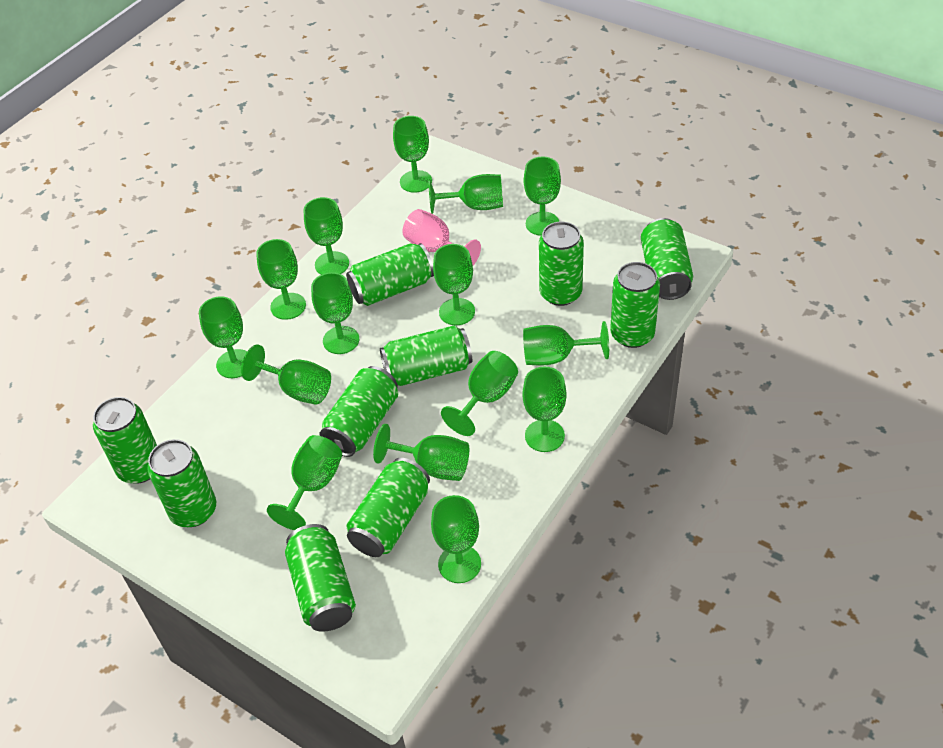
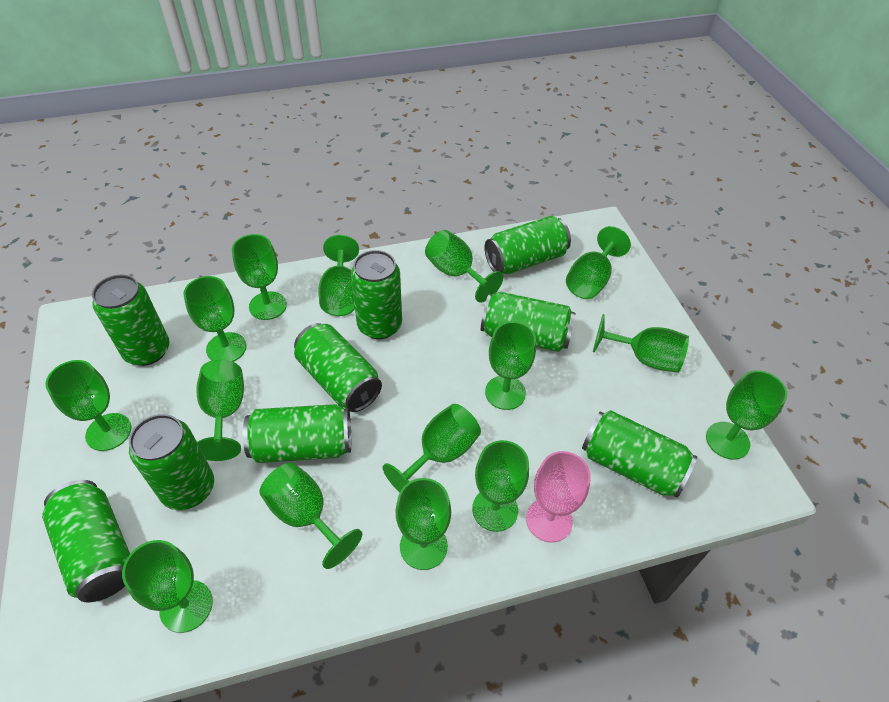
green can: [93,397,157,484] [147,439,216,527] [285,524,356,632] [319,366,398,457] [346,243,434,306] [346,458,430,557] [380,325,472,386] [539,222,584,306] [610,262,660,348] [641,218,693,300] = 10 -> [42,480,130,602] [92,274,170,366] [129,414,214,510] [243,404,351,463] [294,323,382,412] [351,250,402,339] [481,292,576,352] [485,216,571,274] [582,410,697,498] = 9

